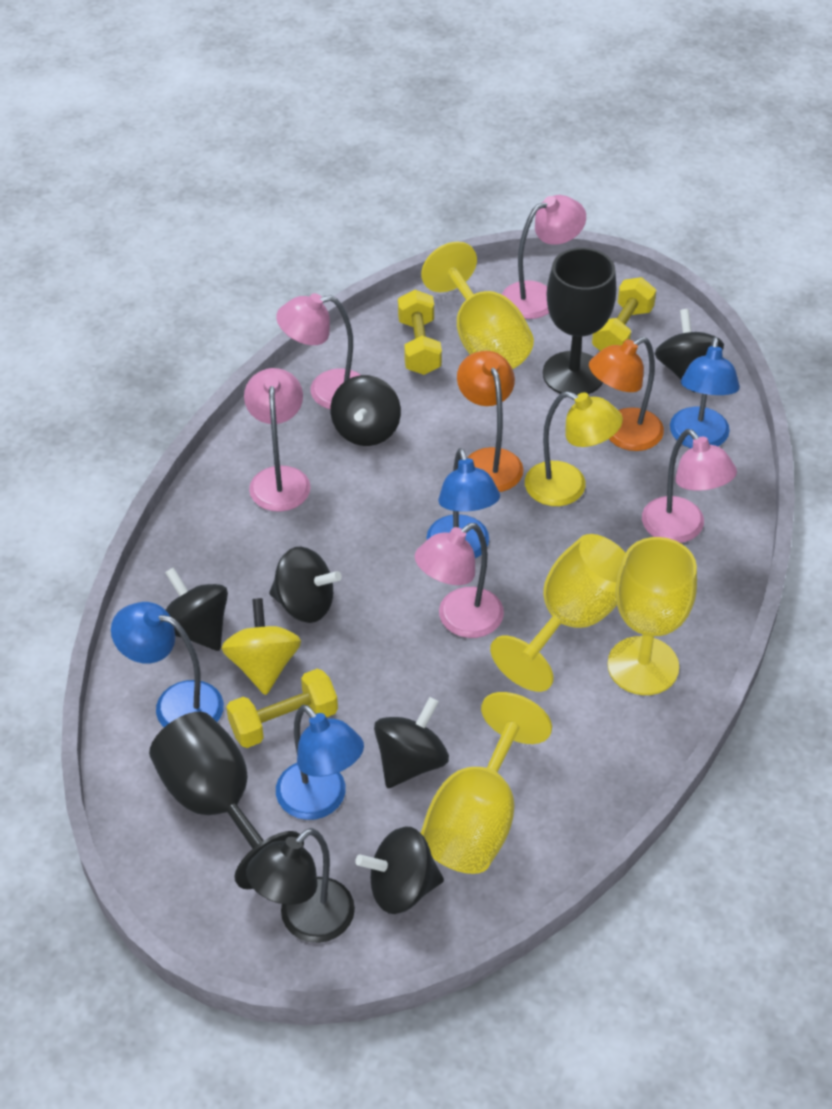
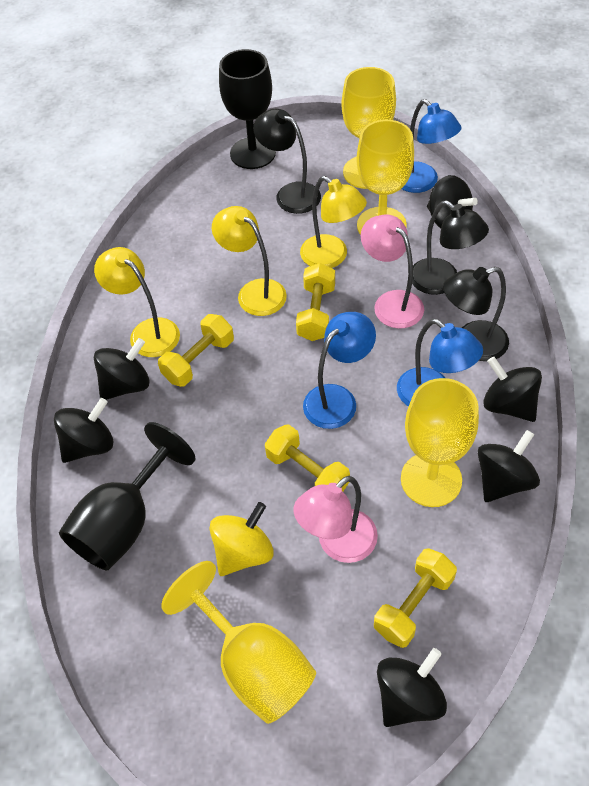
black lamp: [246,828,355,943] = 1 -> [253,109,321,214] [412,201,489,295] [443,267,509,361] = 3
blue lamp: [111,602,224,727] [276,705,364,820] [427,448,500,558] [670,337,740,448] = 4 -> [303,312,376,429] [397,319,483,407] [402,99,462,193] = 3
orange lamp: [457,351,523,492] [589,337,664,451] = 2 -> none = 0
pink lamp: [244,368,311,512] [276,293,360,409] [415,523,504,638] [502,195,586,319] [642,429,737,543] = 5 -> [294,476,378,563] [361,215,424,328] = 2
yellow dumbbell: [226,669,338,748] [398,290,442,375] [592,277,656,351] = 3 -> [158,314,234,387] [265,424,350,492] [296,263,335,341] [374,548,457,648] = 4
yellow lamp: [525,391,623,506] = 1 -> [94,247,180,357] [212,206,287,316] [300,176,367,268] = 3

